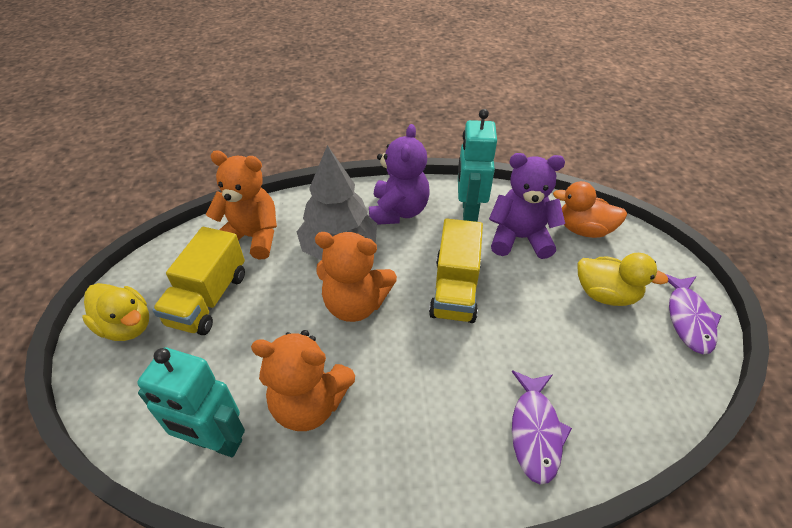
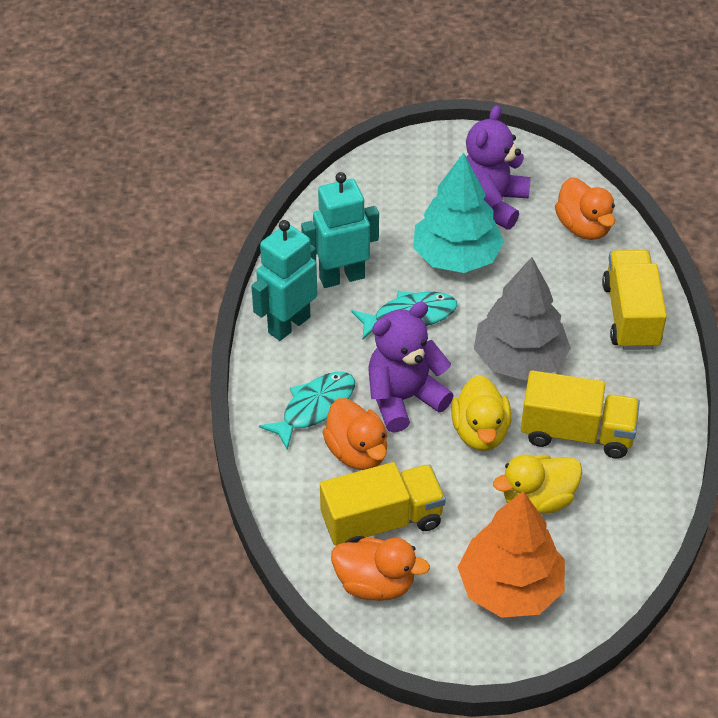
orange duck: [553,181,627,238] = 1 -> [322,398,387,470] [331,538,430,601] [555,177,615,240] = 3
orange teddy bear: [206,151,277,259] [251,330,355,431] [315,232,397,322] = 3 -> none = 0
orange tree: none = 0 -> [458,491,565,618] = 1
purple fish: [512,370,572,485] [665,274,722,354] = 2 -> none = 0
turquoise fish: none = 0 -> [259,372,355,450] [351,291,457,339] = 2
turquoise tree: none = 0 -> [413,153,504,273] = 1
yellow truck: [152,227,245,335] [429,219,483,323] = 2 -> [320,462,446,546] [521,370,640,459] [602,250,667,350] = 3

